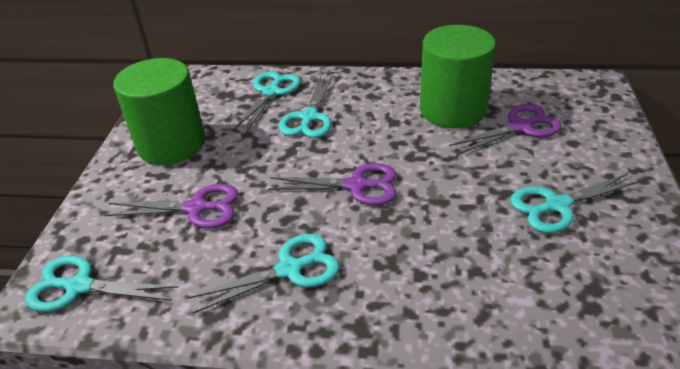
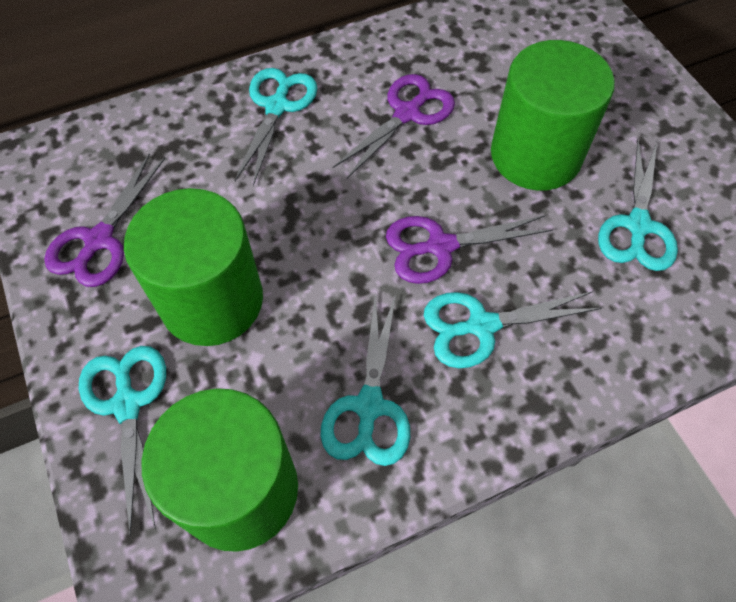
green cylinder: [113,58,206,165] [420,25,496,128] = 2 -> [124,188,263,346] [142,388,298,552] [491,40,615,191] = 3

